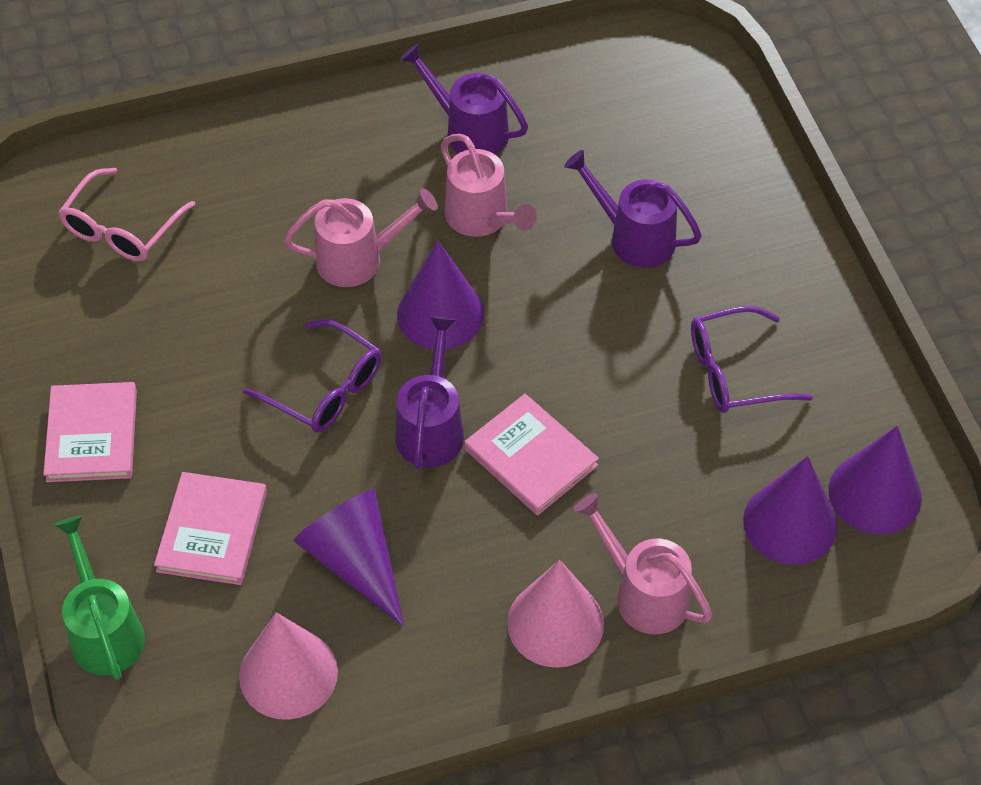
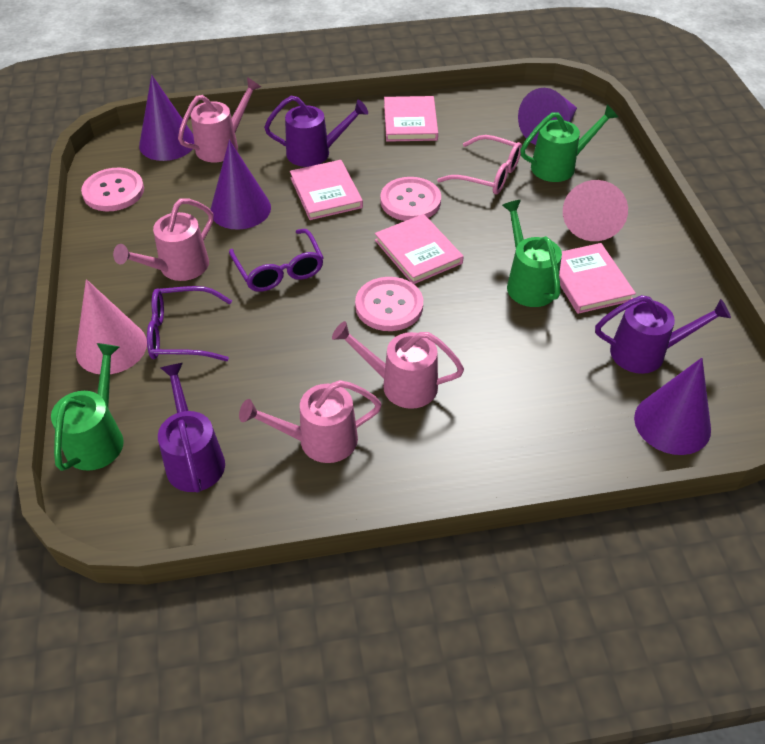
green watering can: [54,515,145,680] = 1 -> [51,343,124,471] [502,200,562,307] [520,104,618,182] = 3
pink book: [43,382,137,482] [154,472,267,585] [464,394,599,515] = 3 -> [290,160,363,220] [375,214,464,284] [384,96,438,142] [559,243,636,314] = 4
pink button: none = 0 -> [81,168,144,211] [355,277,423,331] [380,177,441,221] = 3
pink watering can: [284,188,438,287] [441,134,537,237] [574,493,712,634] = 3 -> [113,198,214,281] [178,77,261,162] [239,380,382,463] [332,321,464,409] = 4

